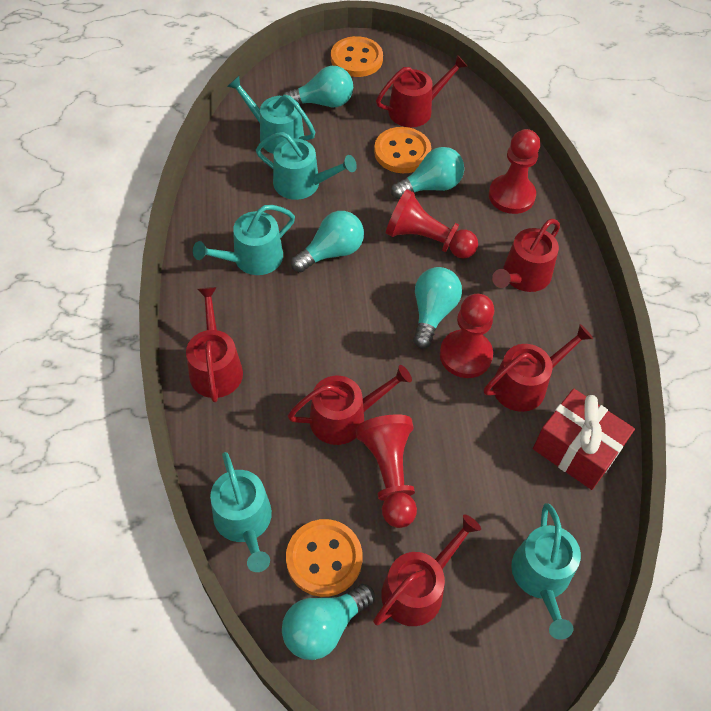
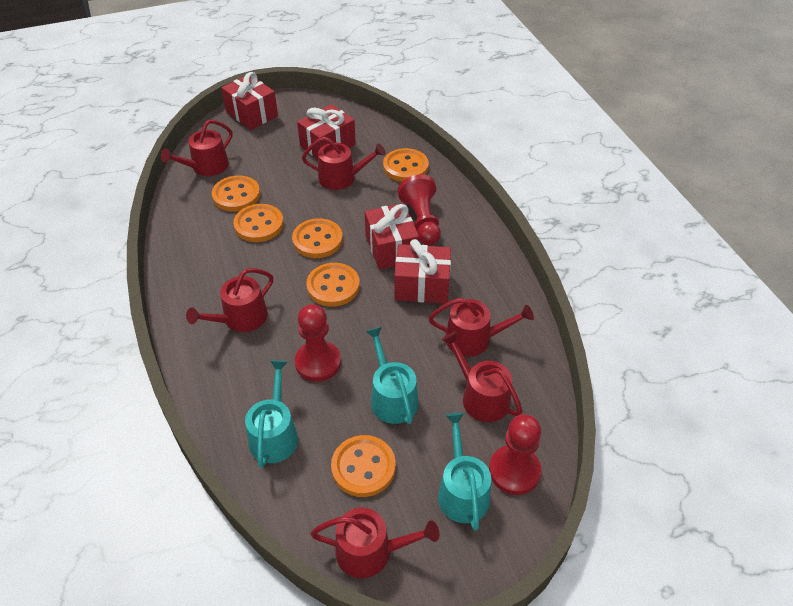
orange button: [286,519,363,597] [331,36,383,77] [374,127,431,173] = 3 -> [212,176,260,212] [233,204,284,242] [292,218,343,258] [306,263,360,307] [331,435,396,497] [383,148,429,182] = 6
red gift: [533,388,635,490] = 1 -> [221,72,278,130] [297,104,356,159] [365,203,419,270] [394,239,451,304] = 4
red pawn: [356,414,417,528] [386,189,478,259] [440,294,494,378] [489,129,540,214] = 4 -> [295,304,341,382] [397,174,441,245] [489,414,541,495] = 3
turquoise light bulb: [282,584,375,660] [283,66,353,107] [291,211,364,272] [391,147,464,200] [413,267,462,348] = 5 -> none = 0
turquoise watering can: [193,205,295,275] [210,452,272,572] [227,76,315,154] [256,132,357,200] [511,503,581,640] = 5 -> [245,360,298,468] [365,327,418,424] [438,413,491,531] = 3

